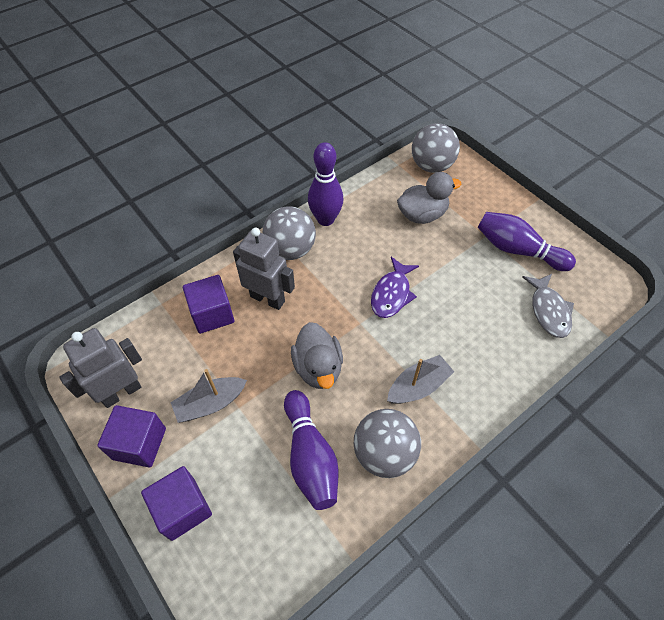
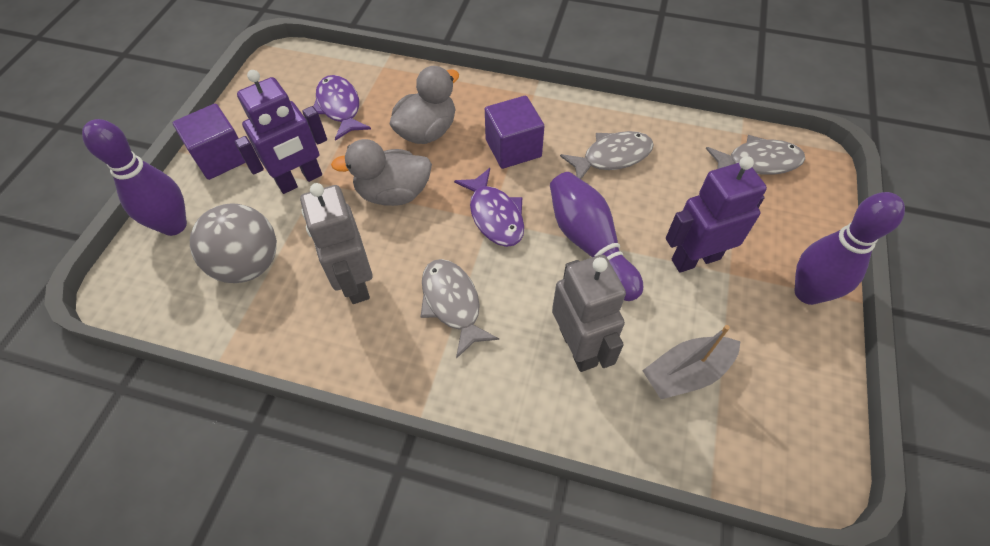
grey ball: [263,206,316,260] [354,409,421,478] [412,123,460,173] = 3 -> [190,203,277,283] = 1
grey boat: [170,369,247,423] [387,355,454,404] = 2 -> [642,325,741,399] = 1
grey fish: [522,274,574,338] = 1 -> [420,259,499,359] [560,131,654,179] [706,135,805,175] = 3
purple cube: [97,405,166,467] [141,466,212,541] [183,275,234,334] = 3 -> [173,104,246,180] [485,96,544,169] = 2
purple fish: [371,257,419,318] = 1 -> [314,75,371,141] [454,168,524,247] = 2
purple robot: none = 0 -> [235,70,327,194] [666,156,767,273] = 2

